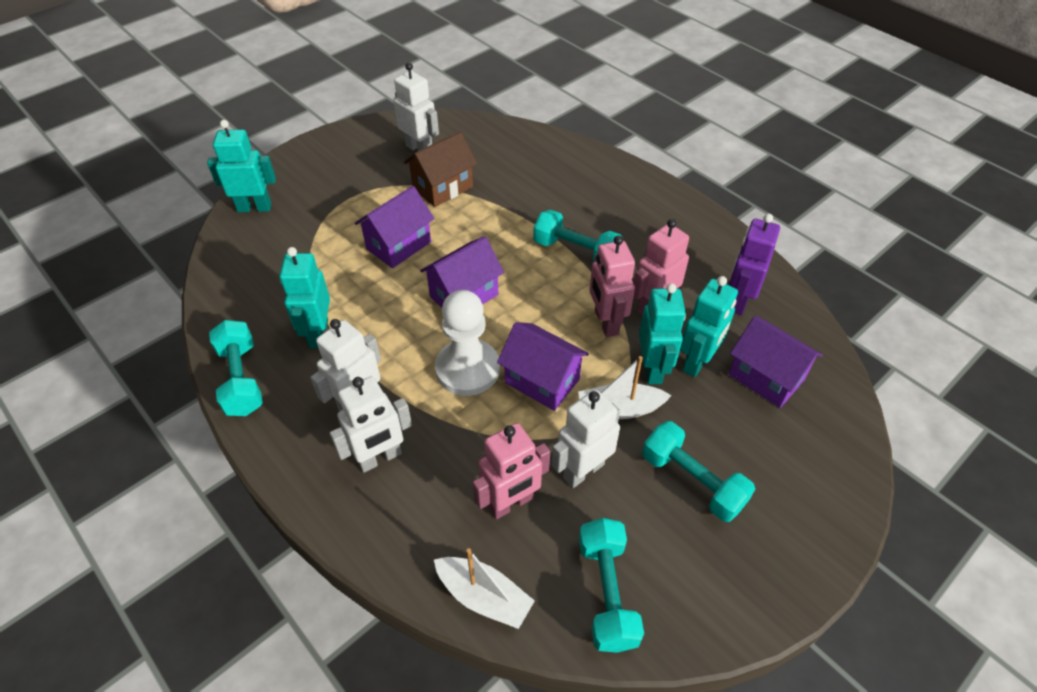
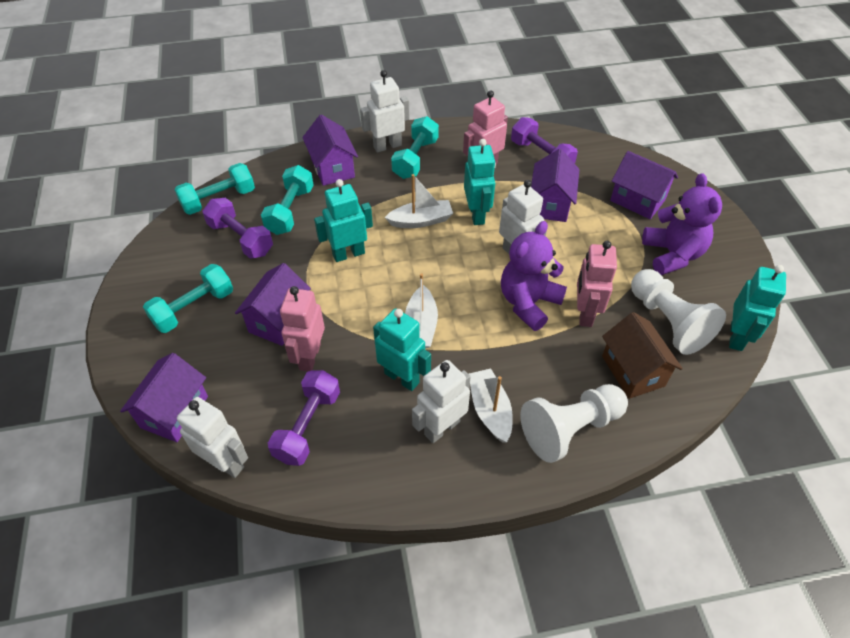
purple dumbbell: none = 0 -> [203,198,273,259] [268,370,340,466] [511,117,578,163] = 3
purple house: [355,186,434,268] [420,236,504,308] [497,322,589,411] [729,316,823,408] = 4 -> [120,353,208,442] [235,263,311,346] [302,114,358,186] [531,149,580,222] [610,151,678,219] = 5
purple robot: [729,214,780,315] = 1 -> none = 0
purple teddy bear: none = 0 -> [501,221,567,331] [642,173,722,275] = 2
white boat: [434,548,535,629] [578,356,672,419] = 2 -> [385,174,453,228] [405,273,438,348] [469,368,513,442] = 3
white pawn: [435,290,500,396] = 1 -> [520,384,628,463] [631,269,726,355] = 2

